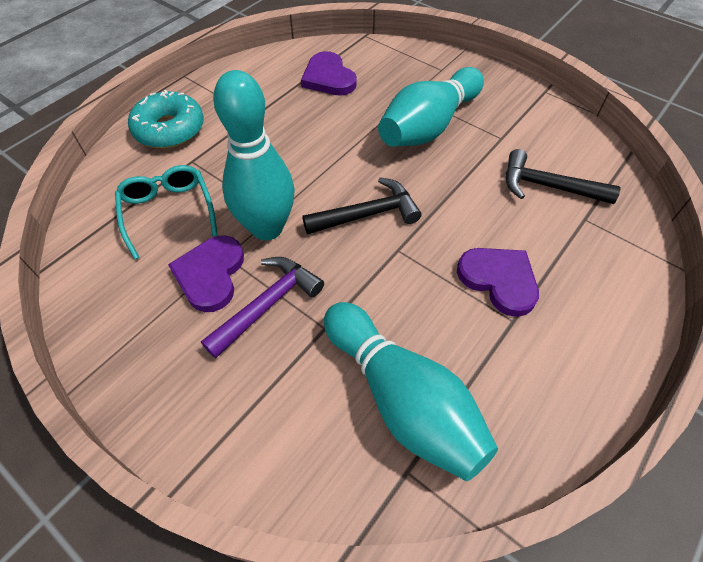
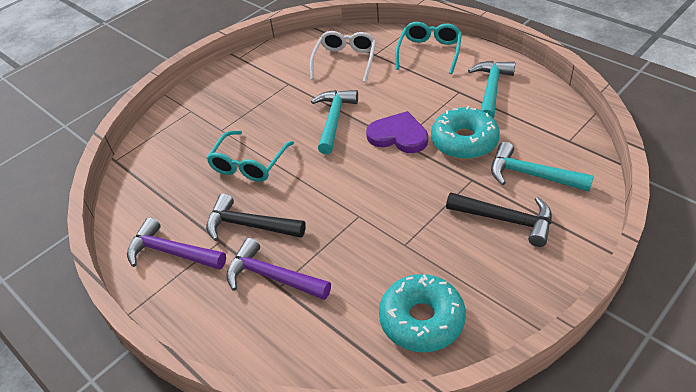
purple hammer: [201,257,324,358] = 1 -> [127,217,226,270] [226,238,331,300] = 2
purple heart: [168,235,244,312] [301,51,357,96] [457,248,539,317] = 3 -> [366,111,428,153] = 1
turquoise bowling pin: [213,70,295,240] [324,302,498,481] [378,67,484,147] = 3 -> none = 0
turquoise donut: [128,90,204,149] = 1 -> [379,274,466,352] [431,106,500,159] = 2
turquoise glasses: [115,165,218,260] = 1 -> [206,131,294,182] [395,22,462,74] = 2
turquoise hammer: none = 0 -> [311,90,358,154] [468,61,515,118] [491,142,594,192] = 3
white glasses: none = 0 -> [310,31,376,83] = 1

